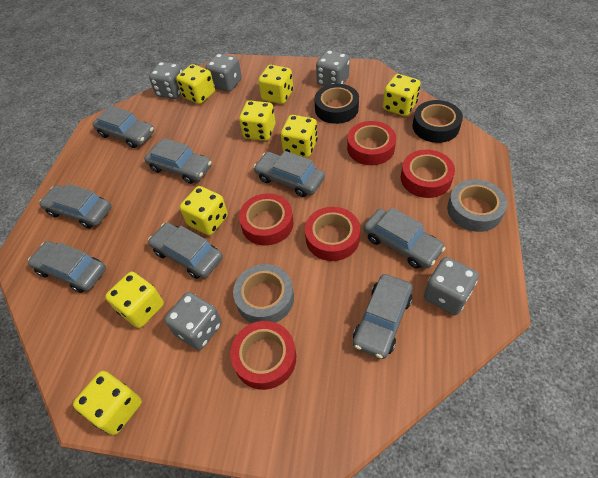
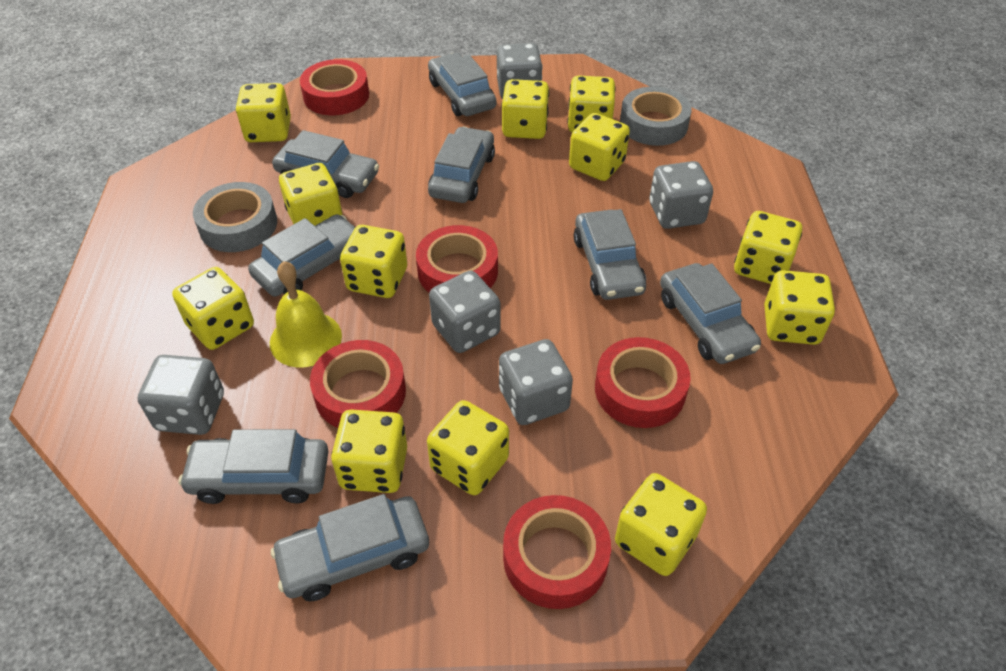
black tape: [314,84,359,124] [412,100,463,143] = 2 -> none = 0
yellow bell: none = 0 -> [270,261,342,367] = 1
yellow dice: [73,371,142,435] [105,272,164,328] [176,64,215,104] [180,186,228,235] [239,100,275,141] [258,65,293,104] [281,115,317,157] [383,74,421,116] = 8 -> [172,267,254,350] [236,83,291,142] [279,163,343,226] [331,409,407,493] [340,225,407,298] [427,400,509,495] [501,79,549,139] [567,75,616,133] [569,113,630,181] [615,473,707,576] [734,211,802,284] [764,270,835,345] = 12

